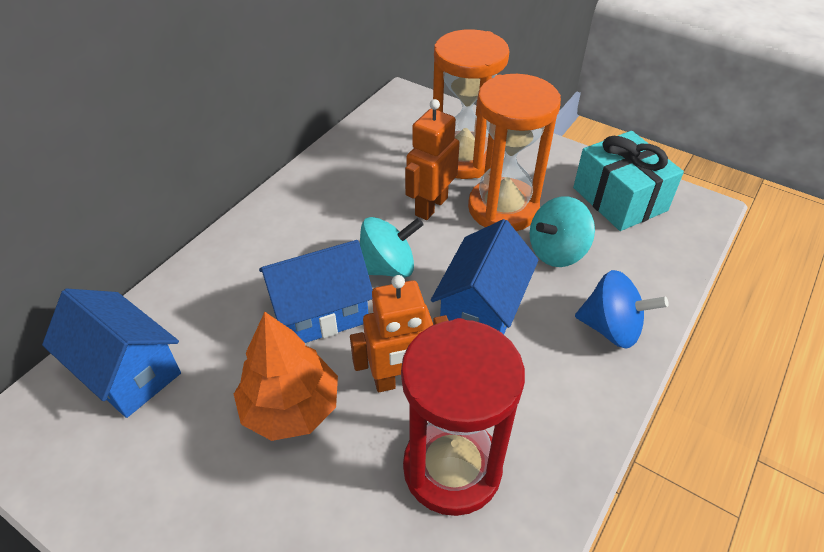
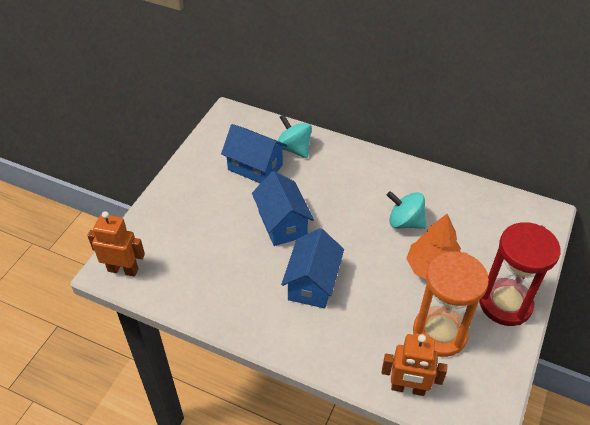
blue spinning top: [575,270,669,348] = 1 -> none = 0
orange hourglass: [433,29,510,179] [468,74,561,231] = 2 -> [413,252,489,357] = 1
turquoise gift: [573,131,684,231] = 1 -> none = 0

